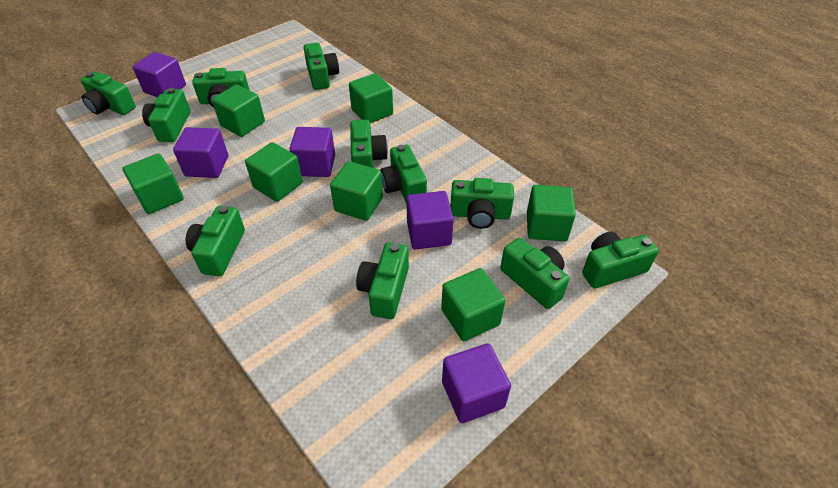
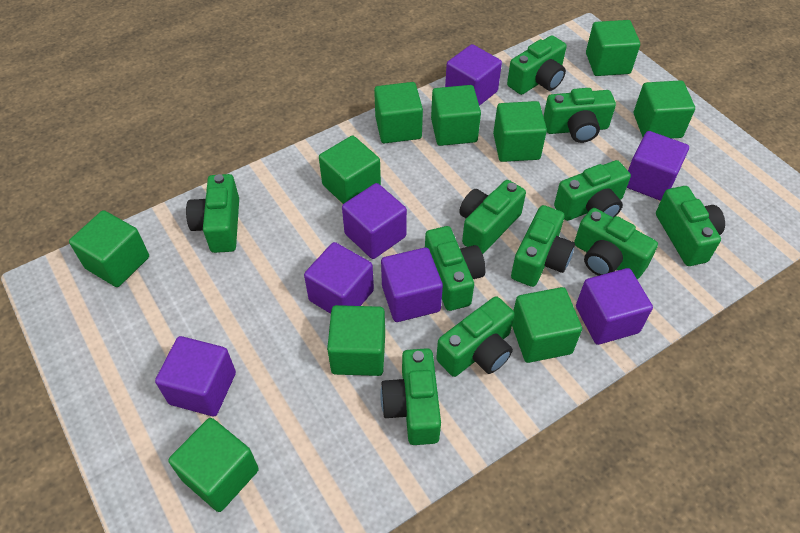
green cube: [122,154,184,214] [212,84,265,137] [245,142,303,202] [330,161,383,221] [349,73,393,123] [441,268,506,341] [527,185,576,241] = 7 -> [69,210,149,287] [168,418,259,512] [319,136,381,204] [327,305,385,376] [374,82,423,143] [431,85,481,146] [493,101,547,162] [512,287,582,363] [586,20,640,76] [634,80,695,139] = 10
purple cube: [133,52,186,97] [173,127,228,178] [289,127,335,177] [406,191,454,249] [442,343,511,423] = 5 -> [155,336,236,416] [304,242,374,314] [342,183,407,259] [381,247,443,322] [445,44,502,106] [576,268,653,345] [627,131,689,201] = 7

